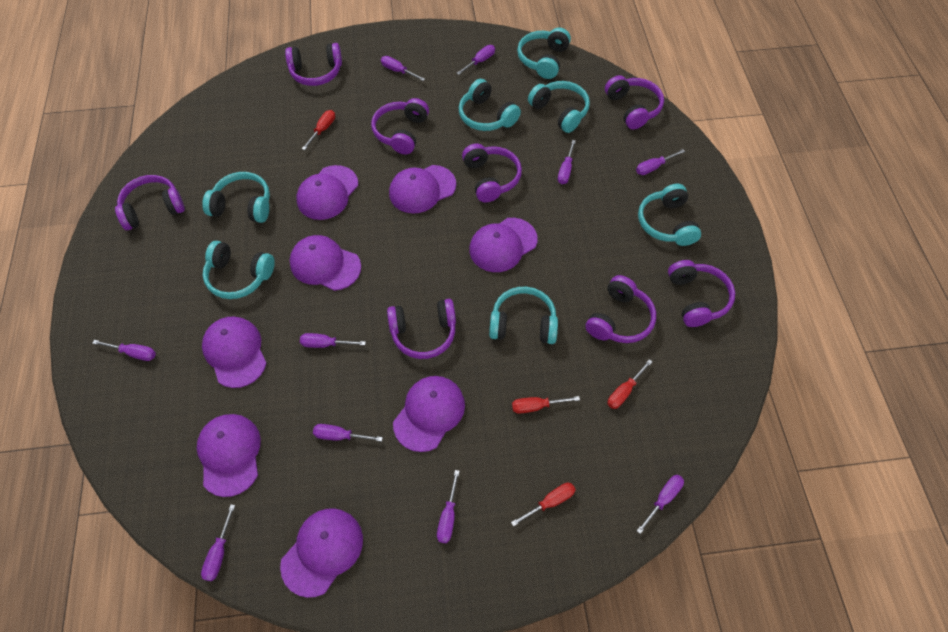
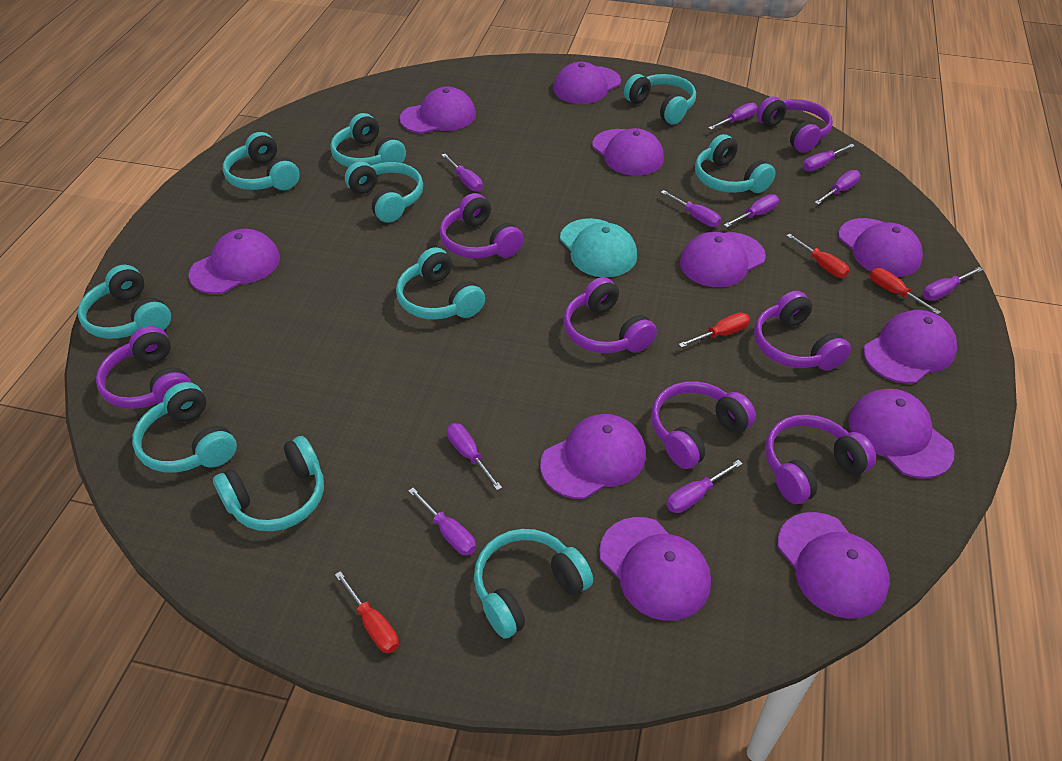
purple cap: [196,414,261,497] [202,316,267,388] [280,508,363,598] [290,235,361,291] [297,165,358,220] [389,165,456,214] [393,376,465,452] [469,218,537,272] = 8 -> [188,229,280,294] [400,87,476,134] [540,414,646,499] [553,62,621,104] [592,128,664,176] [599,517,711,621] [680,232,766,287] [777,512,890,619] [838,218,923,277] [849,389,954,479] [863,310,957,384] = 11
purple headphones: [115,175,185,230] [285,43,342,86] [371,98,429,154] [387,299,456,359] [462,143,522,203] [585,275,656,343] [605,75,664,129] [668,260,735,327] = 8 -> [96,326,192,409] [440,193,524,258] [564,277,657,353] [651,381,756,469] [754,291,851,370] [757,96,833,153] [765,414,876,504] = 7
turquoise cap: none = 0 -> [560,218,637,277] = 1
turquoise headphones: [202,172,270,223] [203,241,275,299] [459,79,521,131] [489,287,558,344] [517,27,571,79] [528,81,590,133] [638,184,701,246] = 7 -> [78,265,171,339] [132,382,237,473] [213,436,324,531] [223,132,300,190] [330,113,406,167] [345,162,423,223] [396,247,485,319] [474,529,593,639] [624,74,696,124] [695,134,775,193] = 10

